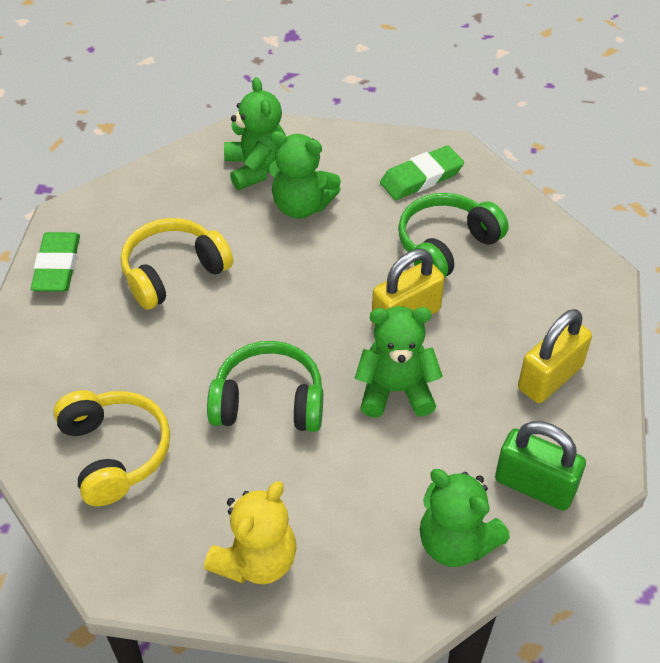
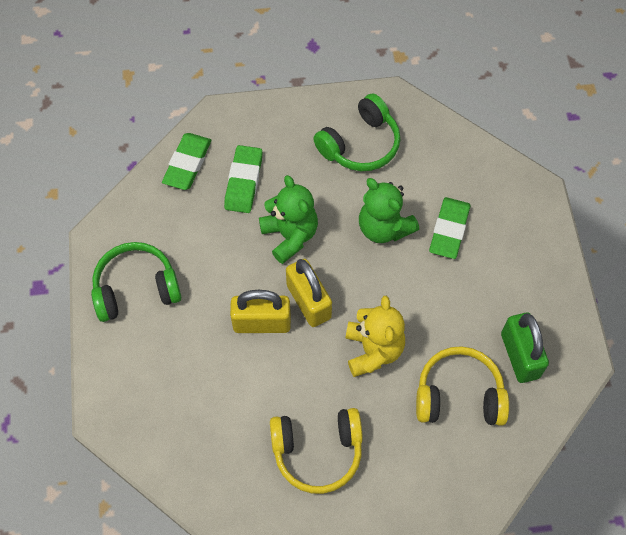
green eraser: [31,232,80,292] [380,145,464,200] = 2 -> [162,133,211,190] [224,145,263,213] [429,197,470,259] = 3
green teddy bear: [224,77,286,190] [269,131,341,219] [355,306,443,418] [420,469,510,567] = 4 -> [259,175,318,264] [359,178,419,243] = 2

